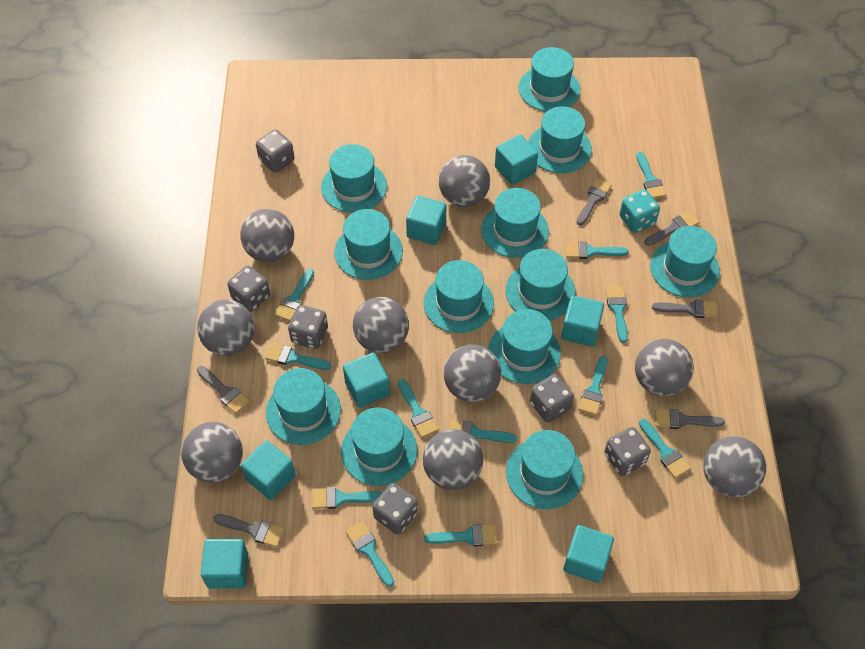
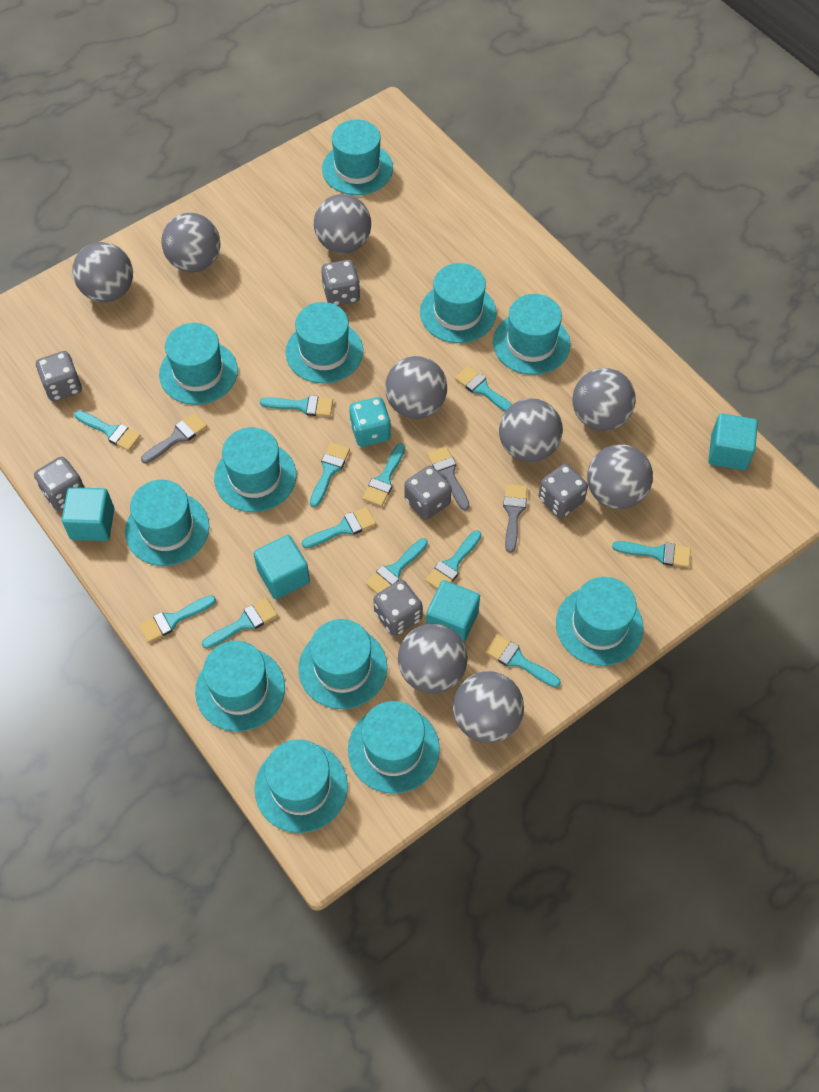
grey brush: [197,366,250,414] [213,514,285,547] [577,178,612,225] [644,211,699,246] [652,300,718,318] [655,409,725,429] = 6 -> [141,413,207,464] [427,446,470,511] [503,484,527,553] = 3
turquoise cube: [201,539,248,589] [241,440,296,500] [343,353,390,408] [406,195,446,245] [495,134,538,185] [561,295,604,347] [563,525,614,583] = 7 -> [62,487,114,541] [253,535,310,599] [426,580,480,643] [708,413,758,470] = 4

